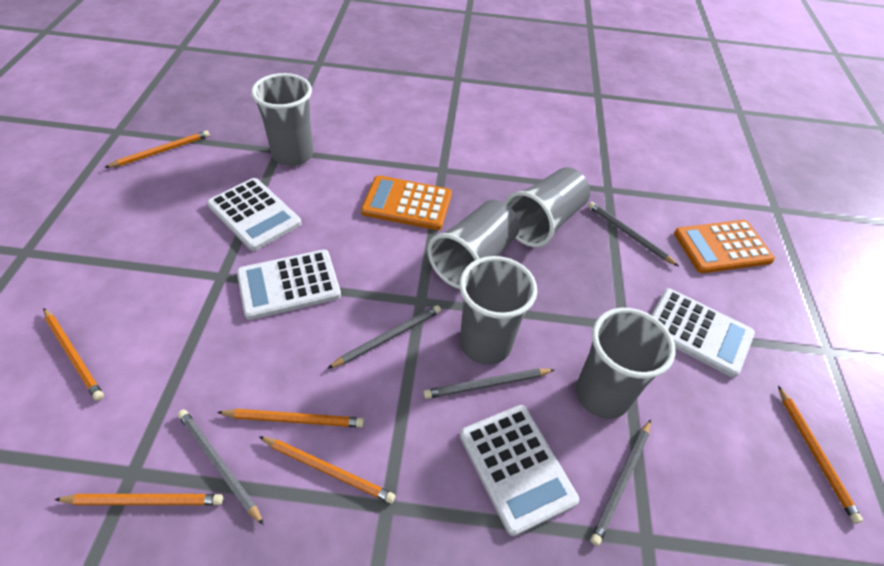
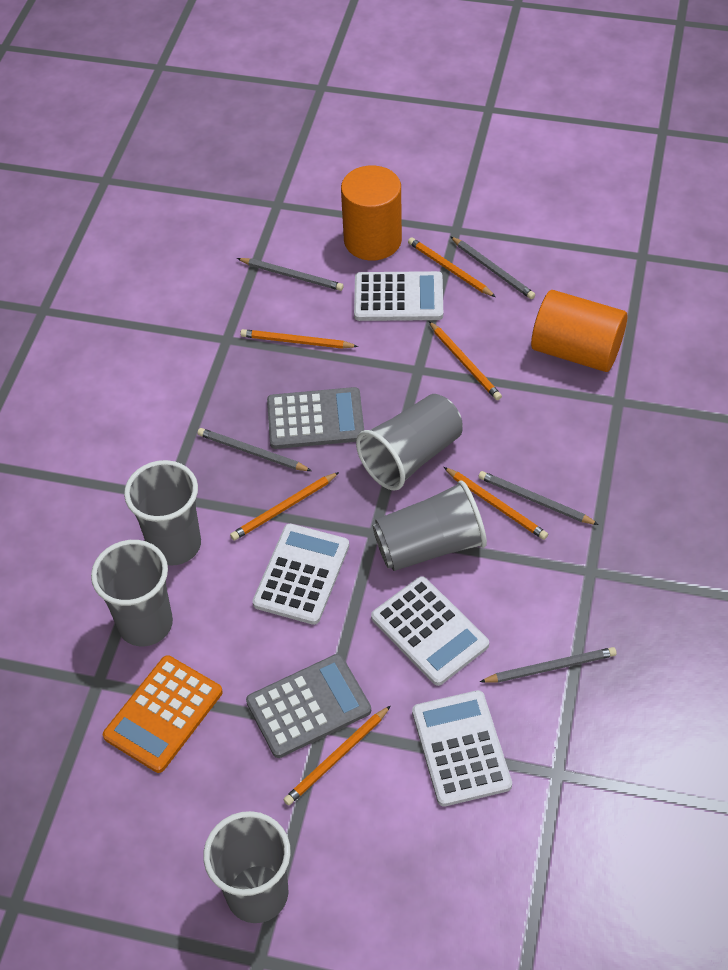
grey calculator: none = 0 -> [246,654,371,758] [267,387,364,449] = 2
orange calculator: [361,175,452,230] [674,220,775,273] = 2 -> [103,655,223,773] = 1
orange cylinder: none = 0 -> [341,165,402,261] [531,290,628,372] = 2

